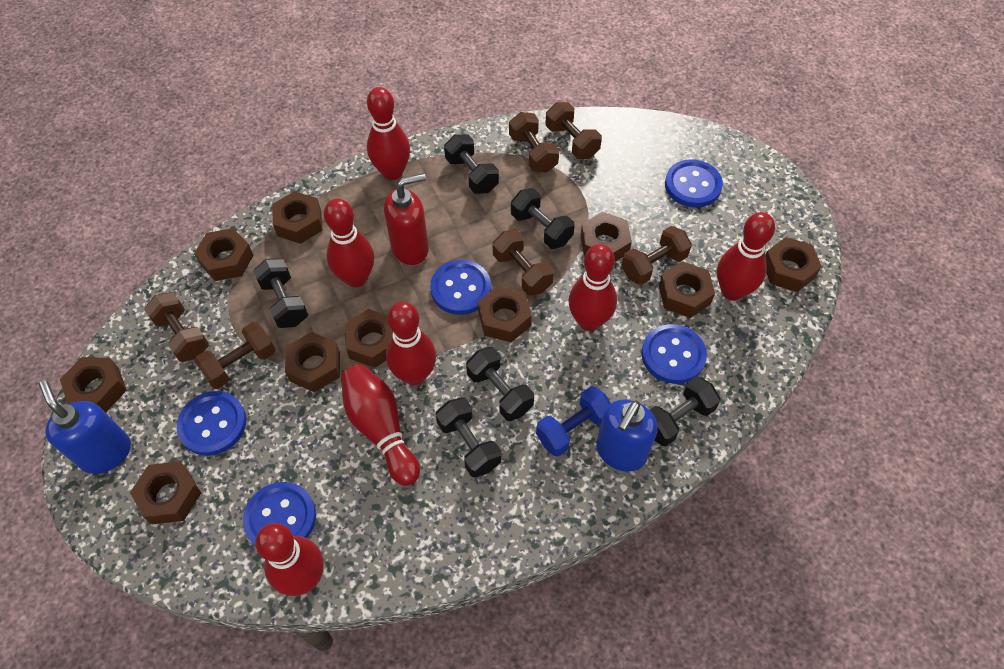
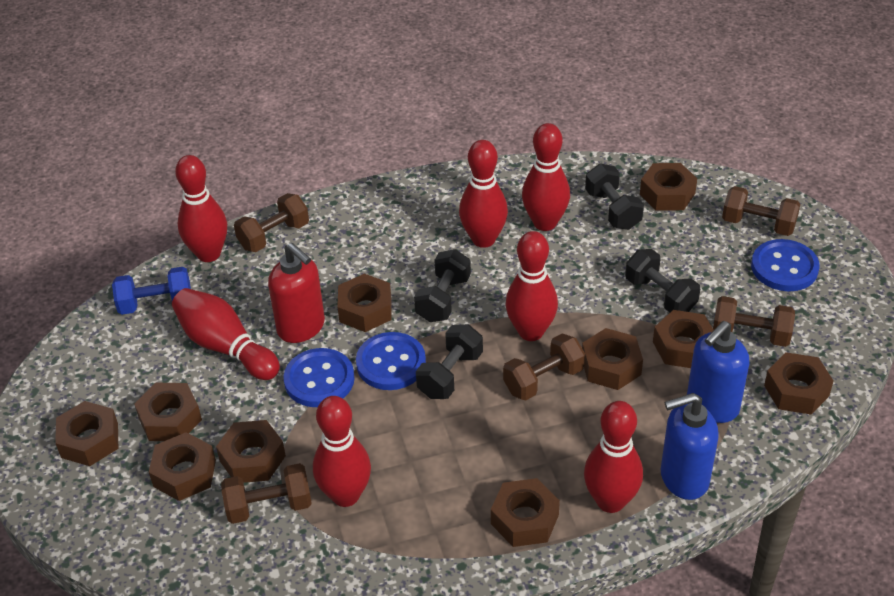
black dumbbell: [253,259,308,328] [436,397,501,478] [444,135,499,194] [466,347,534,421] [511,188,575,249] [650,376,720,446] = 6 -> [414,249,471,322] [416,324,483,399] [585,164,644,230] [625,249,700,312] = 4
blue button: [176,391,246,456] [243,482,316,547] [430,260,491,315] [641,324,707,384] [665,159,723,208] = 5 -> [283,348,355,407] [356,332,426,390] [751,239,820,291] = 3
brown dumbbell: [144,292,209,362] [194,322,275,389] [493,230,554,296] [509,112,559,172] [545,102,602,159] [621,226,692,285] = 6 -> [221,463,312,524] [234,193,309,252] [503,334,585,400] [713,296,795,347] [722,186,800,236] = 5

